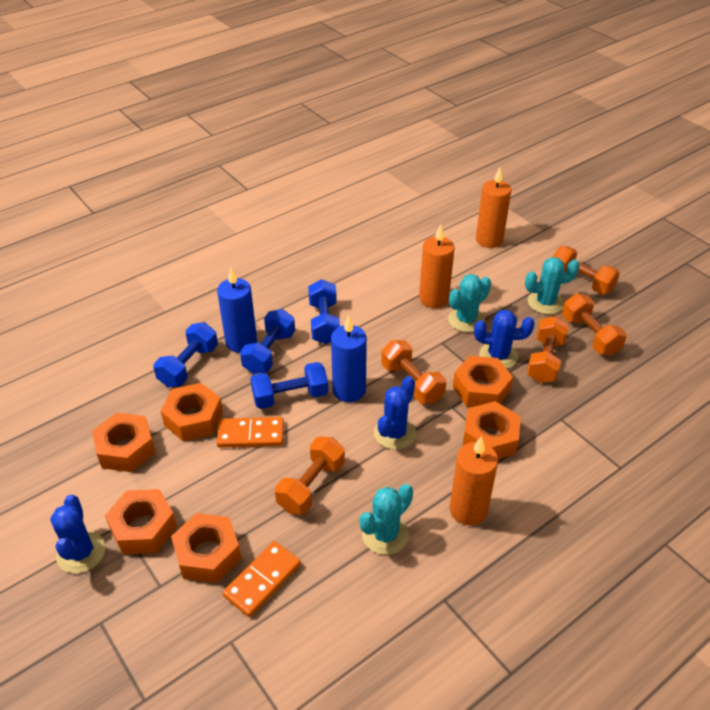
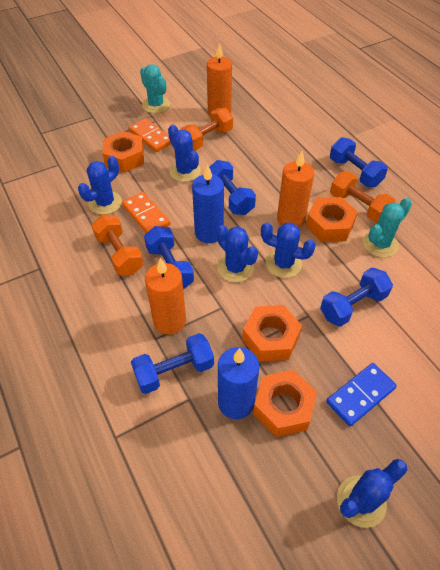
blue cactus: [50,495,105,573] [374,376,416,450] [474,309,534,369] = 3 -> [78,156,122,215] [168,124,201,182] [217,225,258,282] [261,222,316,278] [337,459,407,528] = 5
blue domino: none = 0 -> [326,363,397,426] = 1
blue dumbbell: [154,322,218,387] [240,309,295,374] [250,362,328,409] [308,279,340,344] = 4 -> [131,333,214,394] [144,226,194,289] [209,160,256,215] [320,267,393,327] [330,137,388,187] = 5
orange dumbbell: [275,436,345,515] [381,340,446,404] [527,316,569,383] [553,246,620,294] [562,293,627,356] = 5 -> [91,215,143,276] [180,108,233,150] [330,171,395,222] = 3
orange nut: [92,413,156,472] [105,489,177,554] [161,383,223,441] [171,513,241,583] [453,356,513,407] [463,401,521,459] = 6 -> [102,131,144,173] [242,305,302,362] [253,370,317,437] [306,197,358,242] = 4
turquoise cactus: [360,484,413,555] [448,274,491,332] [525,257,580,314] = 3 -> [140,64,170,113] [363,198,412,258] = 2

